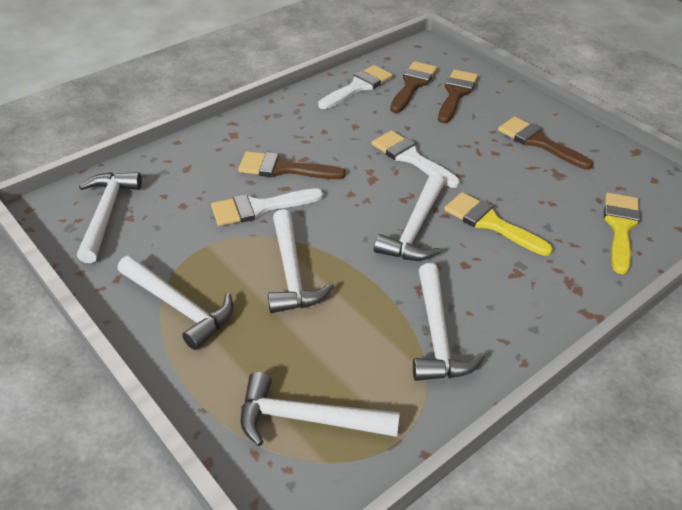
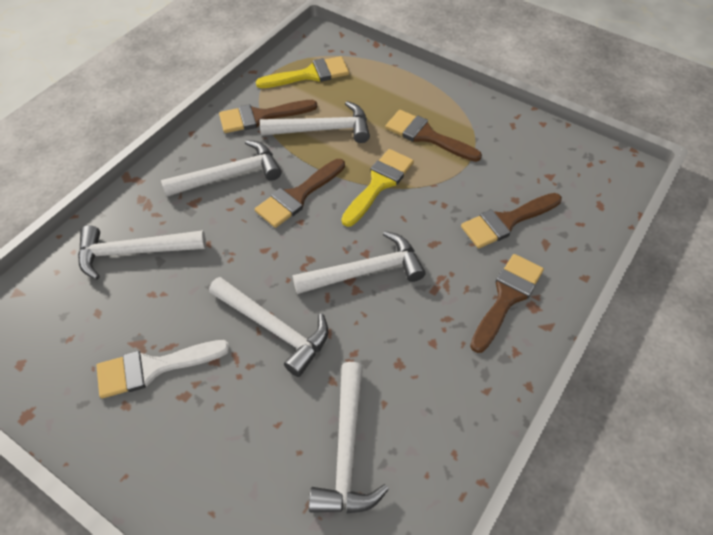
brown brush: [238,151,346,179] [390,61,437,113] [438,70,478,123] [498,117,593,170] = 4 -> [219,100,317,133] [255,159,345,228] [385,110,482,162] [461,193,562,249] [470,254,544,353] = 5
white brush: [211,188,323,226] [318,65,393,109] [372,130,460,188] = 3 -> [96,340,230,398] = 1

